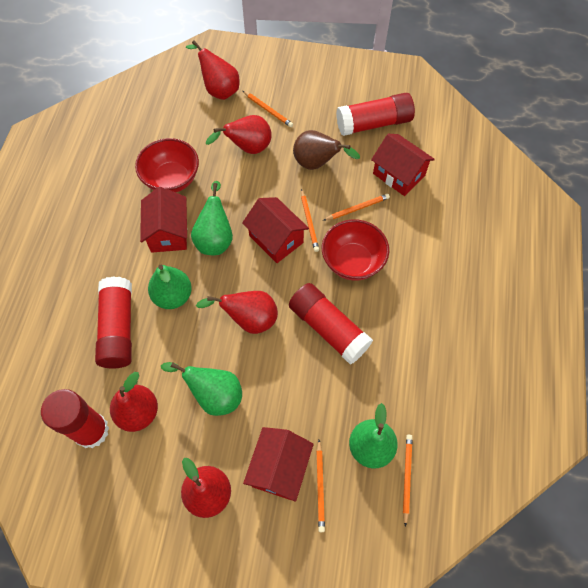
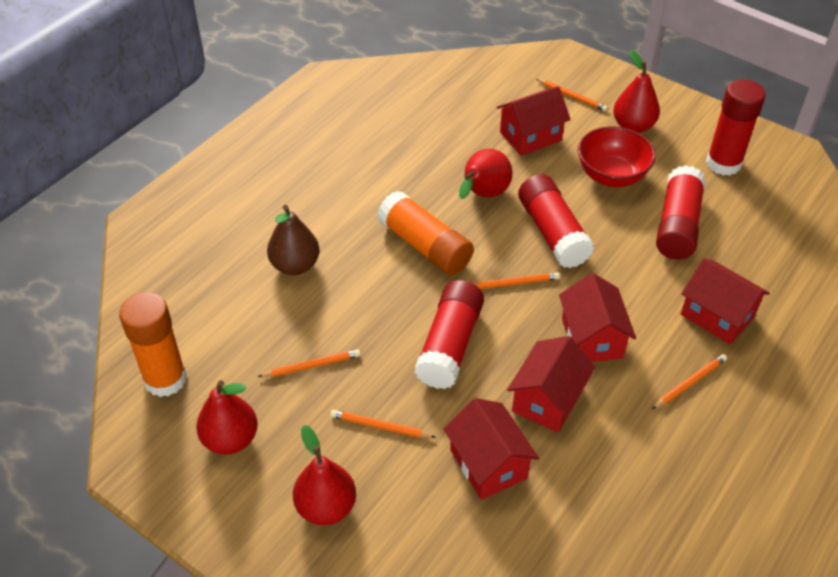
green pear: [148,265,192,309] [161,362,242,416] [191,181,233,255] [349,403,398,468] = 4 -> none = 0
orange glue stick: none = 0 -> [119,292,187,397] [377,191,474,275] = 2
red bowl: [135,138,199,193] [322,219,389,281] = 2 -> [578,127,656,187] = 1
red house: [140,187,187,253] [242,197,309,263] [243,427,314,502] [371,134,435,196] = 4 -> [443,398,539,500] [497,86,571,156] [507,336,595,433] [559,273,636,362] [681,258,770,344] = 5
red pear: [110,372,158,432] [181,458,231,518] [186,40,240,100] [196,291,278,334] [206,115,272,154] = 5 -> [196,380,258,455] [293,425,356,525] [459,149,512,199] [613,50,660,133] = 4

